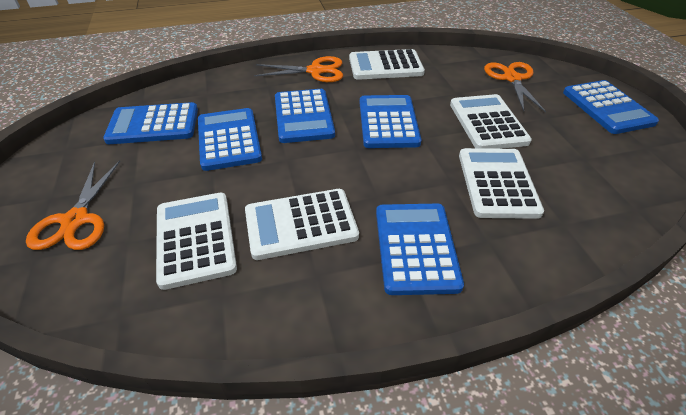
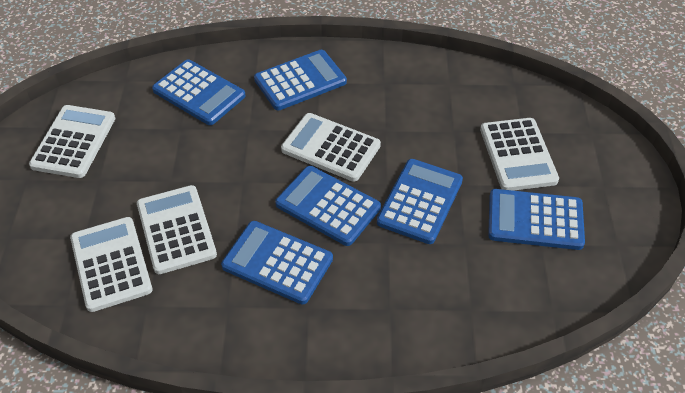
orange scissors: [26,160,120,250] [254,56,343,82] [484,62,546,112] = 3 -> none = 0

